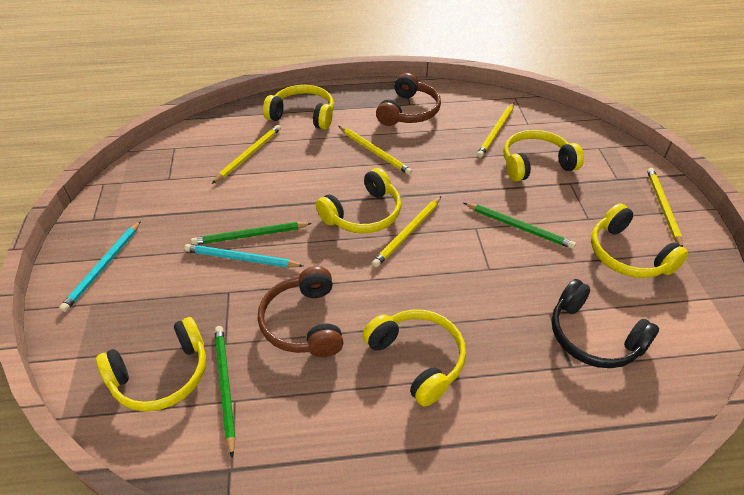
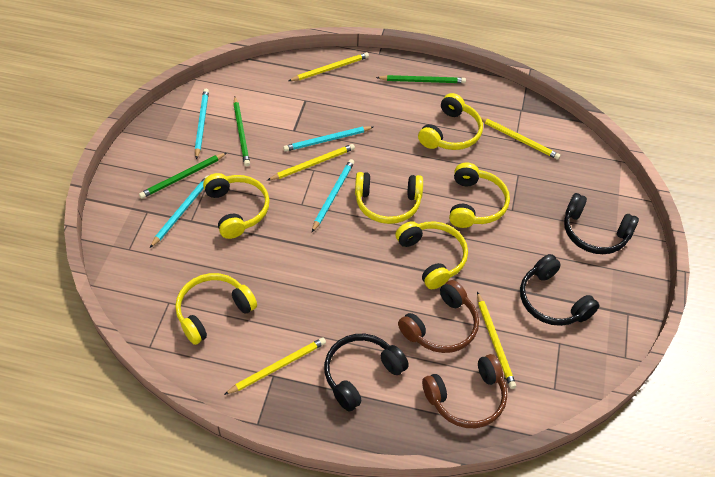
black headphones: [551,279,659,368] = 1 -> [324,334,409,412] [520,254,599,326] [564,193,639,254] = 3
turquoise pencil: [59,221,141,312] [184,244,304,268] = 2 -> [150,175,208,248] [195,89,209,160] [283,126,373,152] [312,159,354,232] = 4

